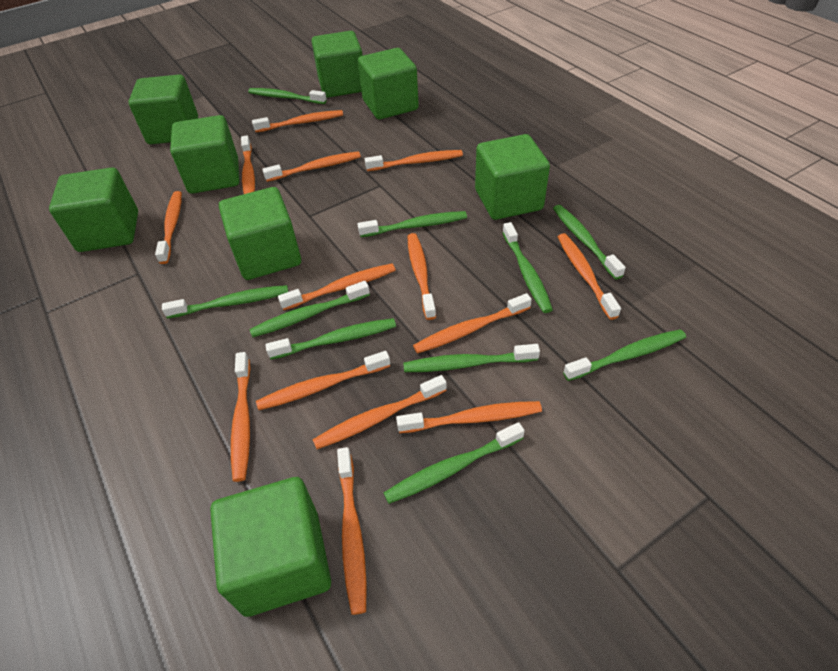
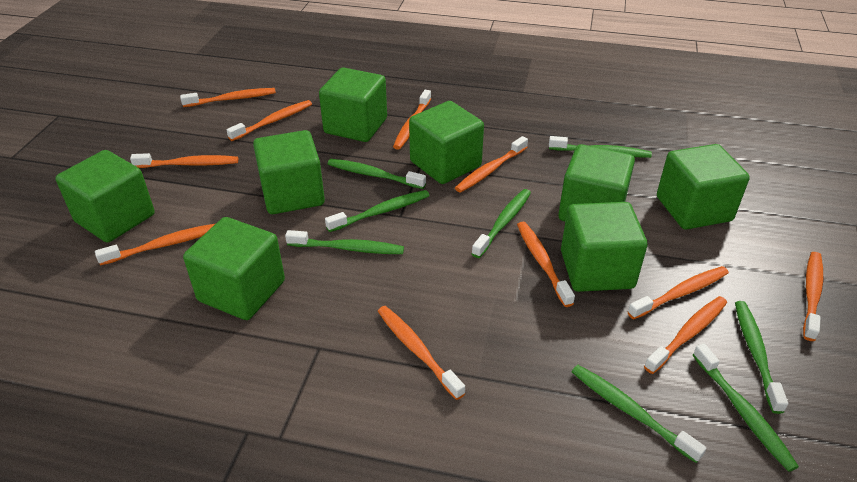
green toothbrush: [162,285,288,319] [248,88,327,104] [249,281,370,337] [265,318,396,359] [358,211,467,237] [384,422,525,504] [403,344,540,372] [502,222,553,313] [553,205,626,279] [563,329,686,381] = 10 -> [285,230,404,254] [325,190,430,232] [328,159,426,189] [472,189,531,258] [549,136,652,158] [571,365,707,463] [693,343,799,472] [735,301,788,414] = 8
orange toothbrush: [155,191,182,264] [231,352,250,482] [241,135,255,194] [252,110,343,132] [256,351,390,410] [262,151,361,182] [278,263,395,310] [313,375,447,449] [337,447,366,615] [365,150,463,171] [396,401,542,433] [407,233,436,320] [413,293,532,354] [558,233,621,320] = 14 -> [95,223,216,266] [130,153,238,168] [180,88,276,107] [226,100,312,141] [378,306,465,400] [393,90,431,150] [455,136,528,193] [517,222,575,307] [628,266,729,319] [644,296,727,374] [803,252,823,341] = 11

